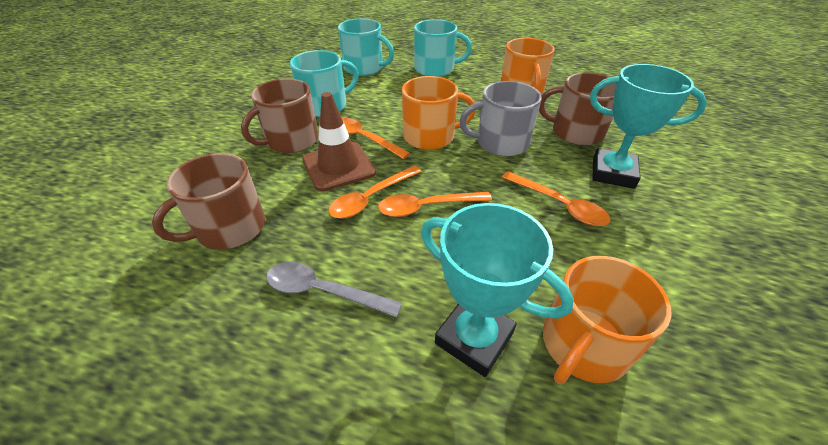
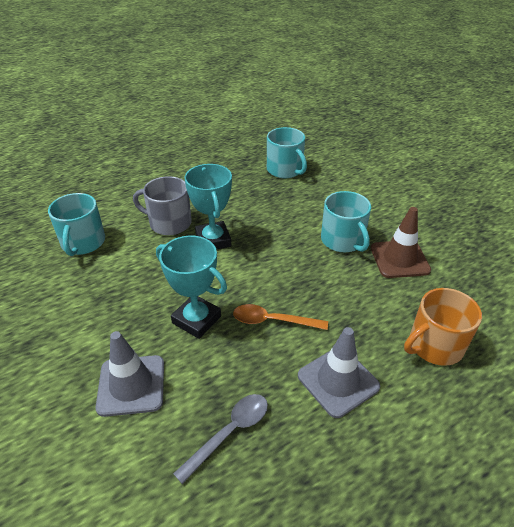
brown mug: [152,153,265,250] [241,78,319,153] [539,73,617,146] = 3 -> none = 0
grey traffic cone: none = 0 -> [95,331,164,417] [298,327,380,418] = 2
orange mug: [402,76,476,150] [501,38,555,95] [543,256,671,384] = 3 -> [404,288,482,366] = 1
orange spoon: [329,166,422,219] [342,118,410,159] [378,192,492,217] [502,171,610,226] = 4 -> [233,304,328,330] = 1

